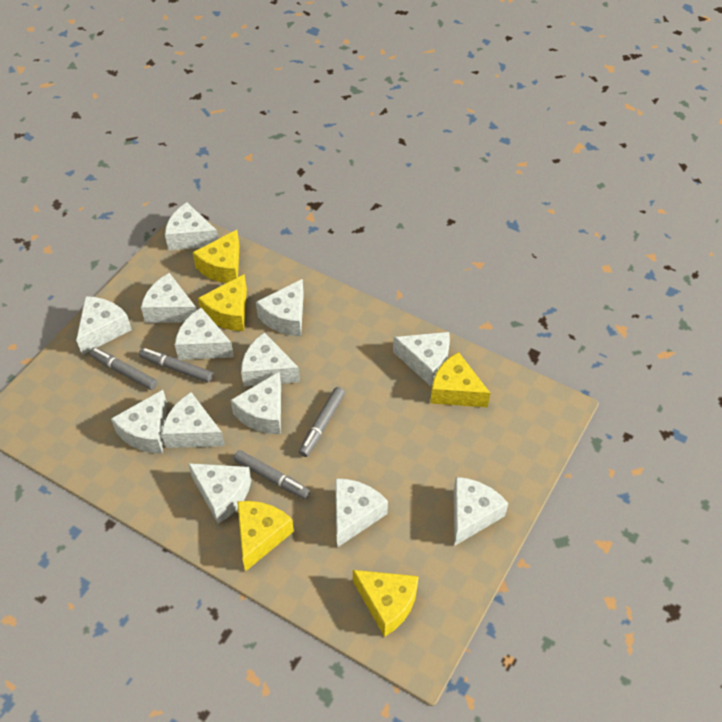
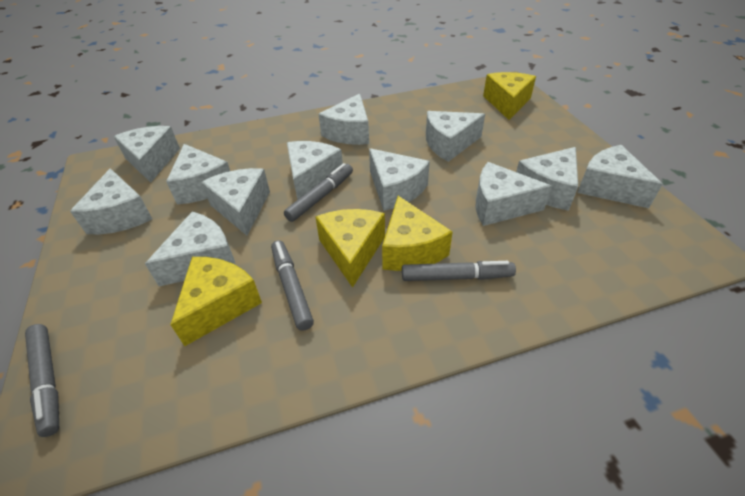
white cheese: [76,296,132,355] [111,390,167,453] [141,273,196,323] [162,392,225,448] [165,202,218,250] [175,308,234,360] [188,463,252,524] [231,372,281,434] [241,332,300,386] [256,279,304,336] [335,478,388,548] [393,332,450,386] [454,477,508,546] = 13 -> [70,168,152,234] [114,126,180,183] [145,212,235,286] [166,144,230,204] [201,168,270,236] [287,141,343,200] [318,94,369,145] [369,148,430,211] [426,111,485,162] [476,162,552,226] [516,147,578,211] [577,145,663,208] = 12
yellow cheese: [192,230,240,283] [198,274,247,331] [237,501,294,571] [353,570,419,637] [430,352,490,407] = 5 -> [170,257,262,346] [315,209,385,288] [382,196,453,271] [483,72,536,120] = 4

